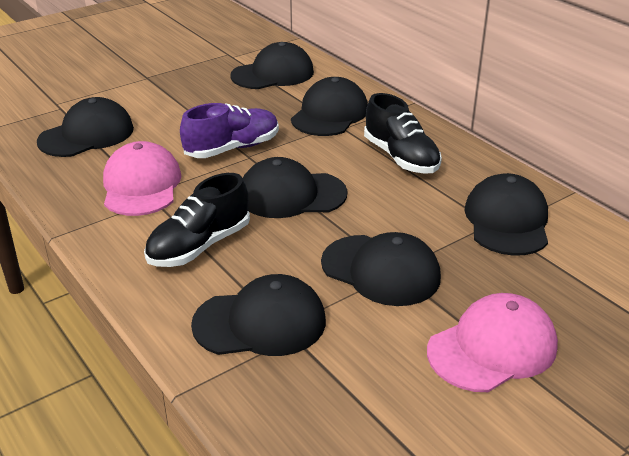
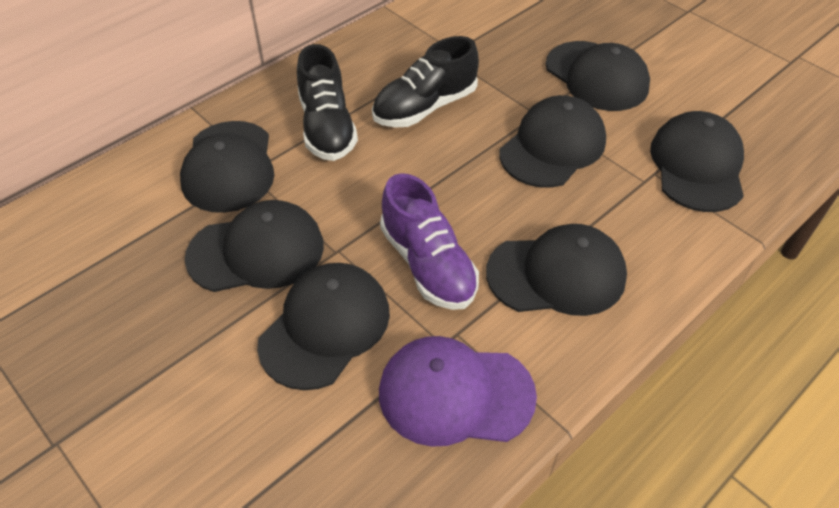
pink cap: [103,141,181,216] [427,293,558,392] = 2 -> none = 0
purple cap: none = 0 -> [379,336,537,447] = 1

